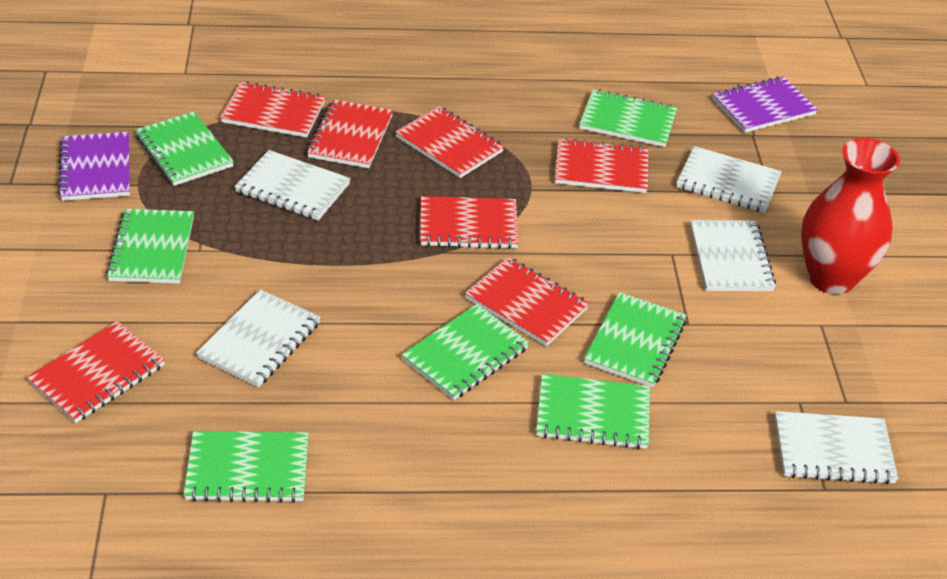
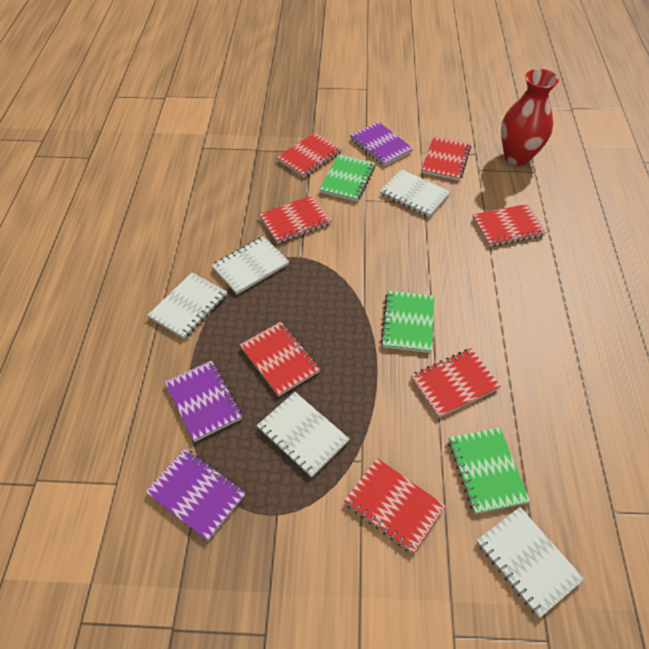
green notebook: [106,209,194,284] [135,112,234,186] [183,431,309,503] [402,304,529,400] [536,374,650,449] [580,89,677,147] [584,292,687,387] = 7 -> [319,154,375,202] [381,291,434,353] [448,428,530,514] = 3
purple notebook: [58,132,130,201] [713,76,818,133] = 2 -> [145,449,245,541] [165,361,243,442] [350,122,413,166] = 3

